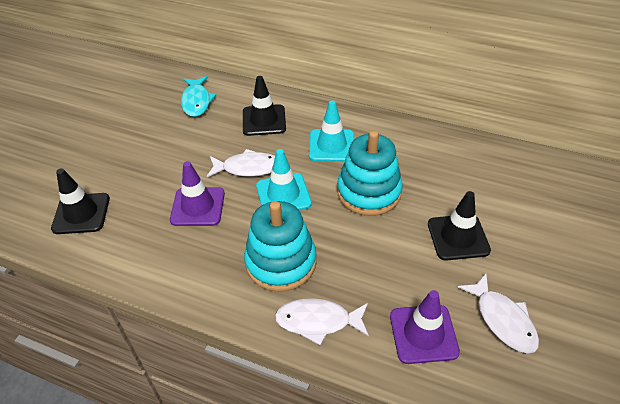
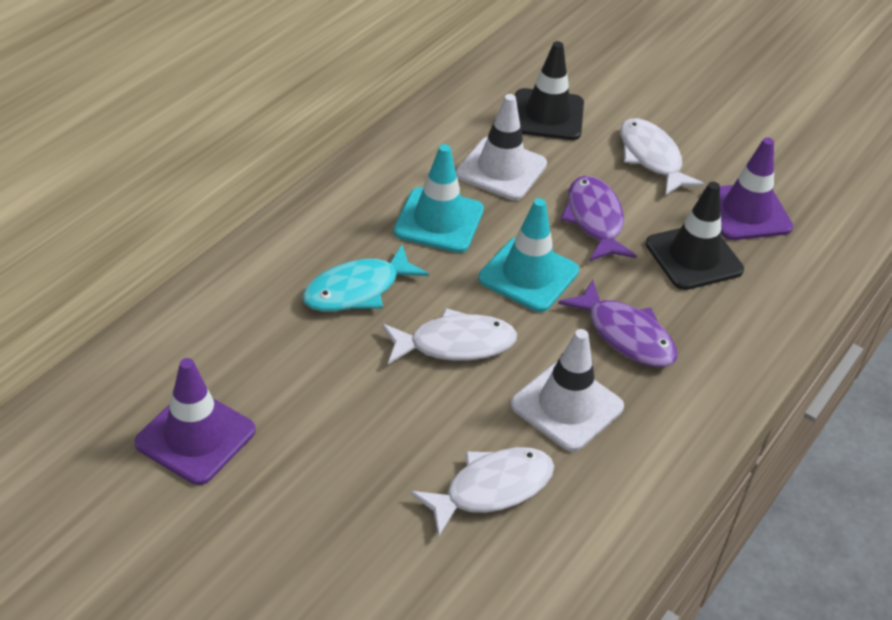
black traffic cone: [51,168,110,234] [243,76,286,136] [428,191,491,260] = 3 -> [515,41,584,140] [646,182,744,290] = 2
purple fish: none = 0 -> [558,280,678,367] [561,176,637,261] = 2
turquoise stacking toy: [244,201,317,292] [337,130,403,216] = 2 -> none = 0
white traffic cone: none = 0 -> [456,94,547,200] [510,329,624,452] = 2

